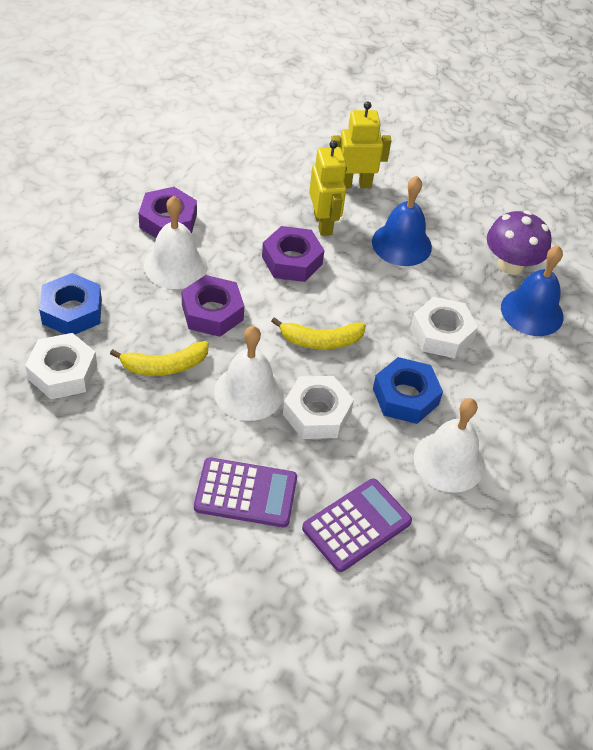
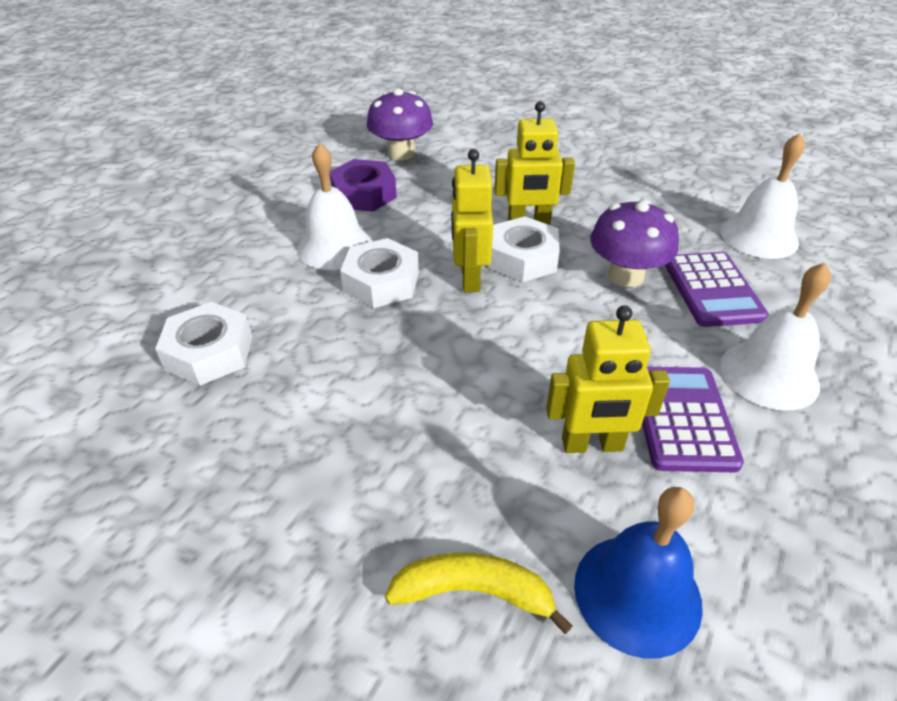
blue bell: [372,176,432,266] [501,245,564,336] = 2 -> [574,487,703,658] = 1
blue nut: [39,273,102,334] [373,357,443,424] = 2 -> none = 0
purple mushroom: [487,210,552,275] = 1 -> [367,88,433,160] [590,199,679,287] = 2
purple nut: [138,187,197,238] [182,275,244,337] [262,226,325,282] = 3 -> [330,159,397,212] = 1
yellow banana: [110,341,209,376] [271,317,366,349] = 2 -> [385,552,573,634] = 1
yellow robot: [309,140,347,236] [330,101,392,188] = 2 -> [451,149,493,292] [494,101,575,225] [546,305,670,453] = 3

